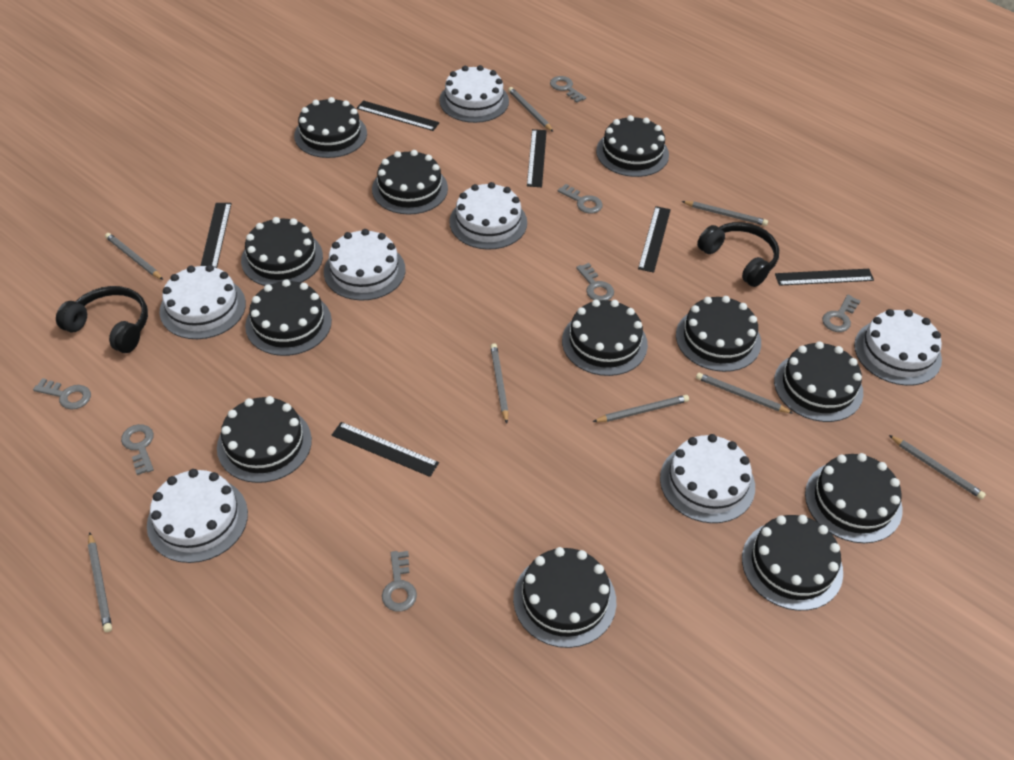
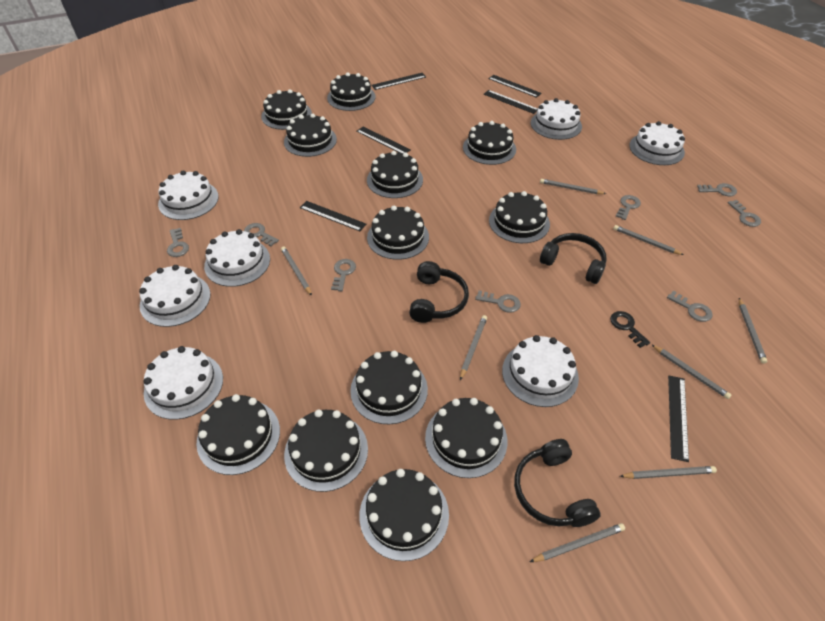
black headphones: [56,286,148,353] [697,222,779,287] = 2 -> [409,261,469,323] [514,439,601,527] [540,233,607,284] = 3
black key: none = 0 -> [610,311,650,348] = 1
grey key: [33,378,91,410] [121,424,154,475] [382,551,417,612] [550,76,586,103] [558,184,603,214] [576,263,614,301] [822,295,860,332] = 7 -> [167,228,189,257] [244,223,279,246] [331,259,356,291] [475,290,521,313] [615,195,641,220] [667,290,713,322] [697,183,737,196] [728,200,761,227] = 8

